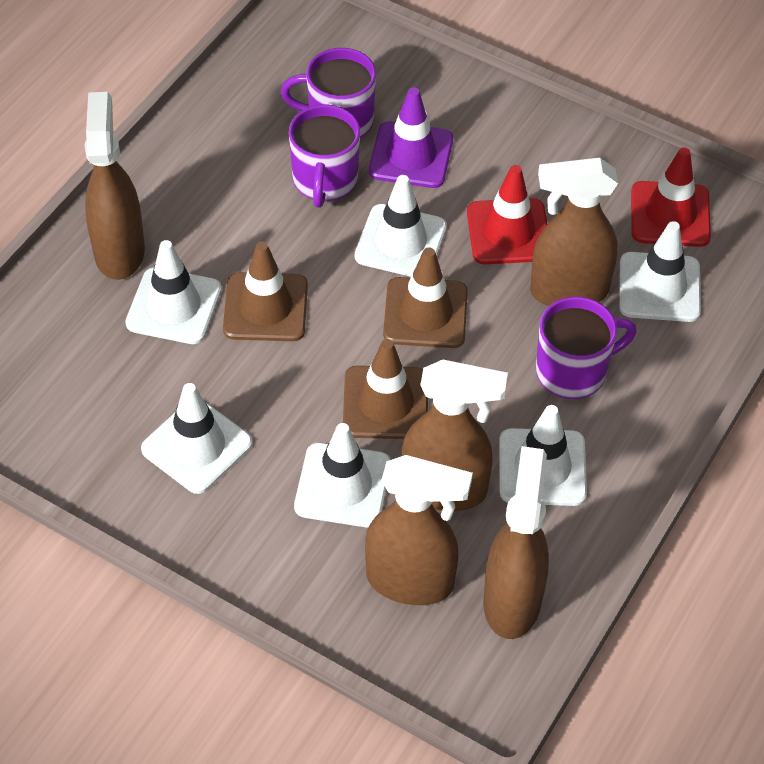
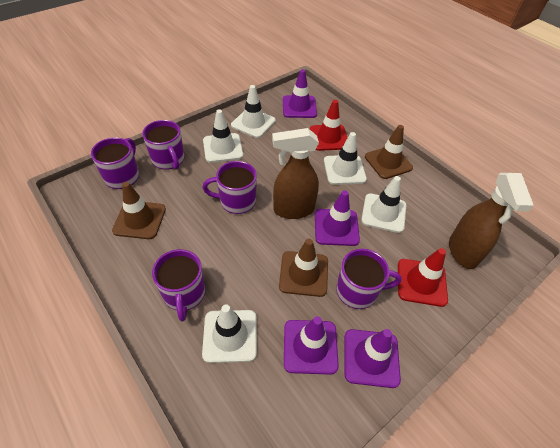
brown spray bottle: [84,92,145,280] [365,455,473,605] [402,360,508,511] [483,446,549,639] [530,158,618,306] = 5 -> [272,128,319,219] [449,173,534,269] = 2
purple mug: [281,48,376,138] [289,105,360,208] [536,297,637,399] = 3 -> [91,137,139,189] [142,120,185,170] [152,249,205,321] [203,161,257,214] [336,249,402,309] = 5
purple traffic cone: [369,87,453,188] = 1 -> [283,69,317,118] [284,316,339,375] [315,190,360,246] [344,329,401,388] = 4
white traffic cone: [125,240,222,344] [141,383,252,494] [294,423,391,528] [355,175,447,277] [499,405,587,506] [619,221,701,322] = 6 -> [202,305,257,363] [203,109,243,163] [231,85,275,138] [324,132,367,185] [361,176,406,233] = 5

